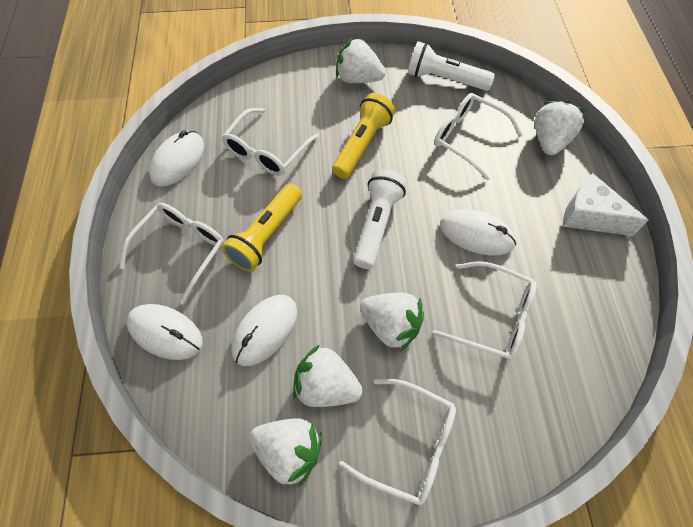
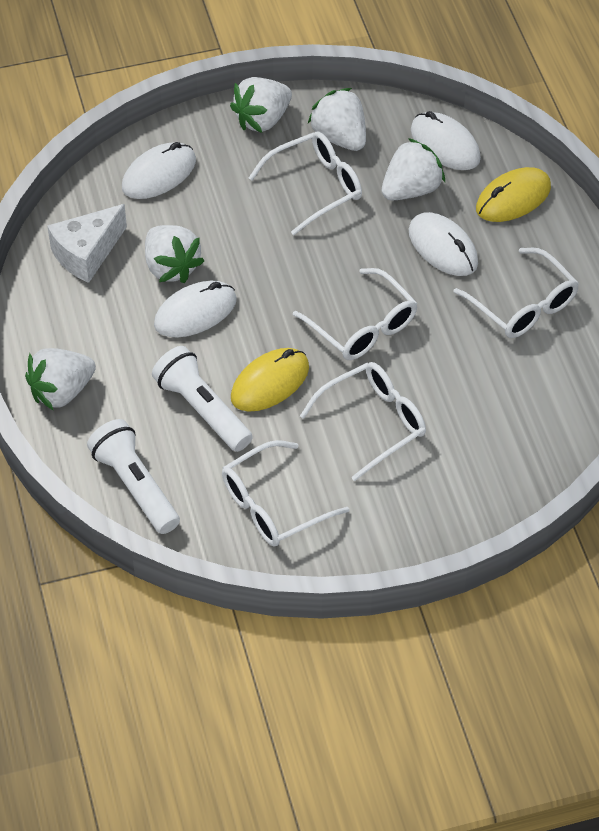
yellow flashlight: [222,184,302,272] [332,93,395,179] = 2 -> none = 0
yellow mouse: none = 0 -> [231,348,309,412] [476,167,551,222] = 2

